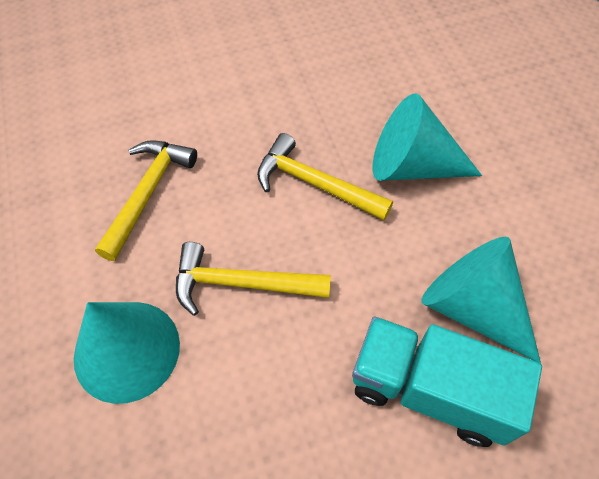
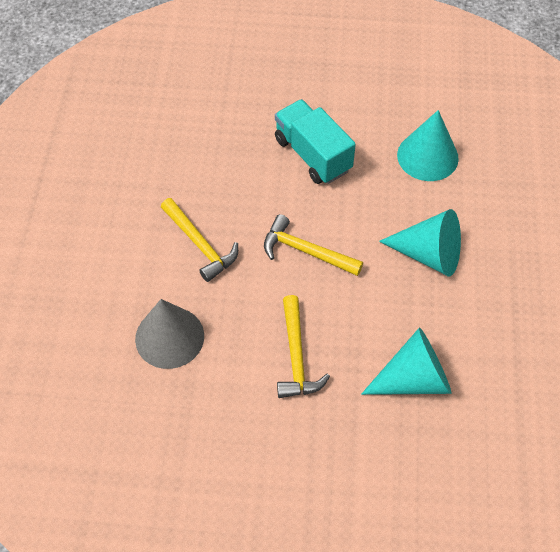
grey cone: none = 0 -> [135,299,204,369] = 1

